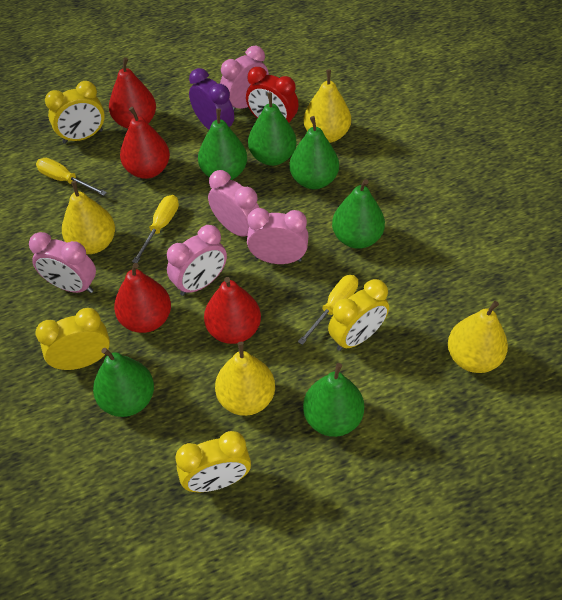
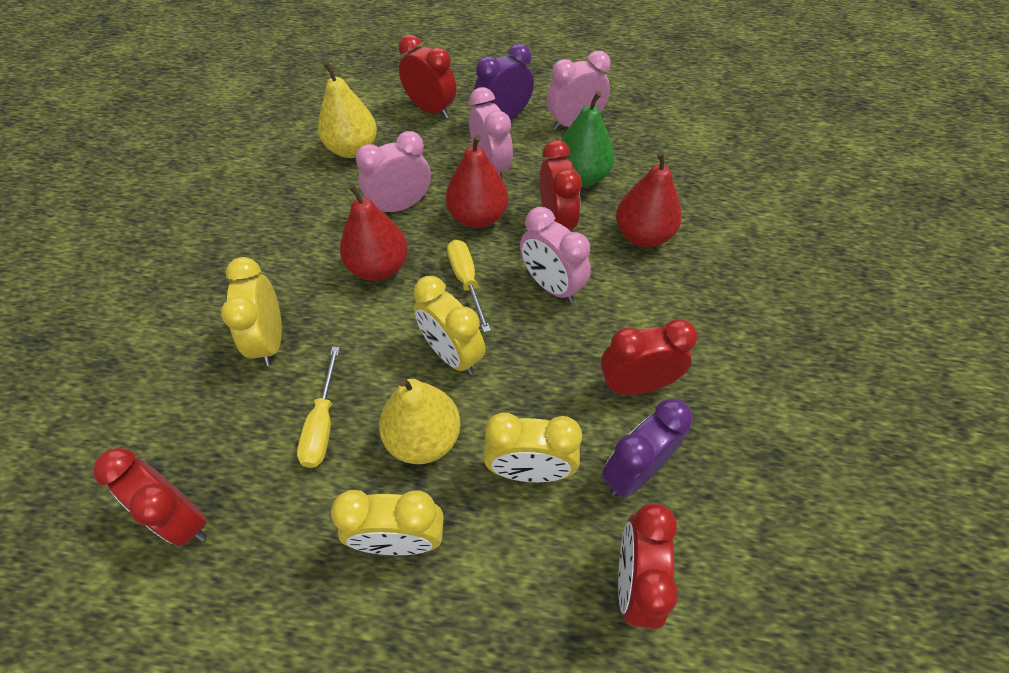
green pear: [93,348,154,417] [198,108,247,180] [248,92,297,166] [289,116,339,189] [303,363,364,437] [332,179,385,249] = 6 -> [561,91,614,187] = 1
pink clock: [29,232,96,293] [167,225,227,296] [208,170,259,237] [220,46,269,110] [247,208,309,264] = 5 -> [356,131,431,212] [469,87,513,178] [520,207,591,303] [547,51,611,130] = 4
purple clock: [189,68,234,130] = 1 -> [474,43,534,120] [602,398,692,498] = 2
red clock: [246,67,299,123] = 1 -> [93,448,207,547] [398,34,456,119] [540,140,582,230] [601,319,698,395] [618,503,678,629] = 5
red pear: [109,58,156,129] [114,263,171,333] [120,107,170,179] [204,277,261,344] = 4 -> [340,184,408,281] [446,134,508,228] [616,151,682,247] = 3
yellow pear: [62,181,115,254] [215,342,275,416] [304,70,351,143] [448,301,508,373] = 4 -> [318,62,377,158] [379,378,461,464] = 2
yellow screwdriver: [36,158,107,196] [132,195,179,263] [298,275,358,345] = 3 -> [297,347,340,468] [447,240,491,332] = 2

